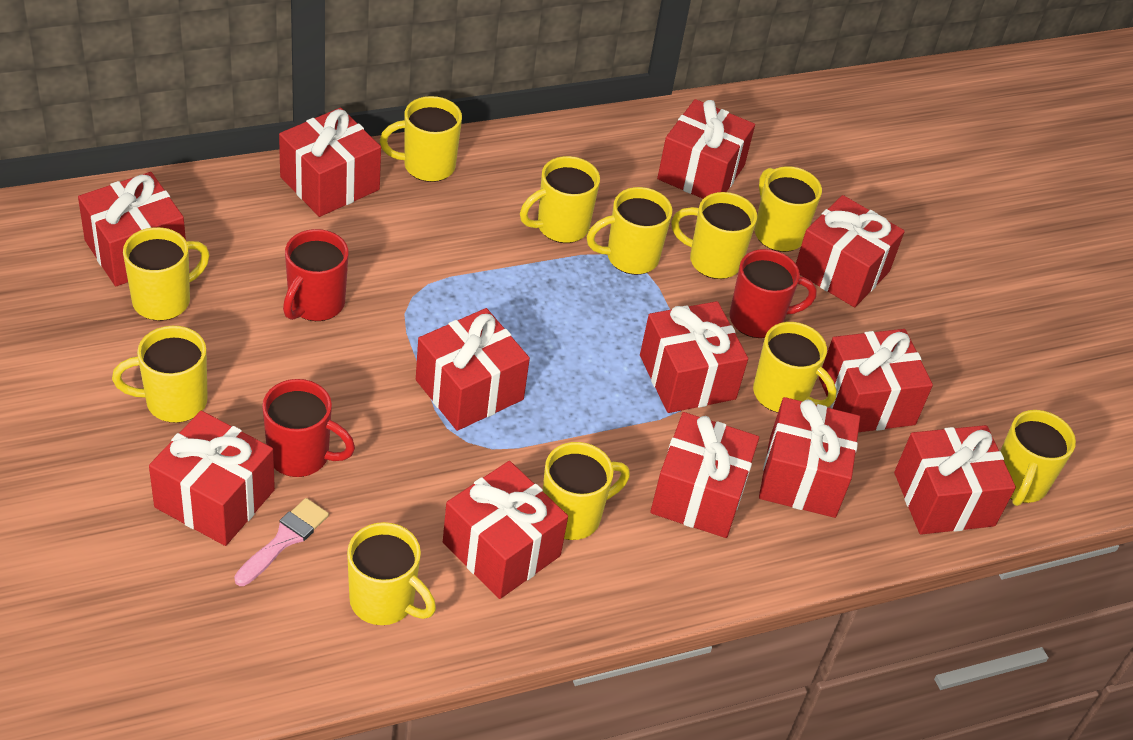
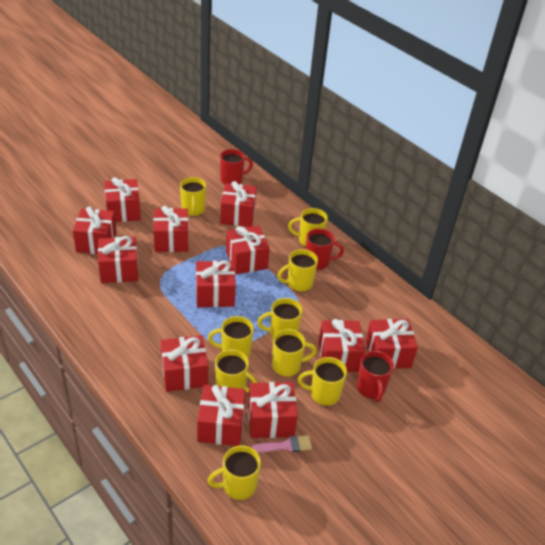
yellow mug: [112,326,208,423] [123,227,209,321] [347,522,436,625] [380,96,462,182] [520,156,600,243] [543,442,630,540] [587,187,672,275] [671,192,757,279] [753,322,836,413] [755,166,822,252] [1000,410,1076,506] = 11 -> [180,177,206,216] [207,445,261,500] [208,316,254,358] [215,349,257,392] [257,298,302,338] [272,329,317,377] [277,249,318,292] [288,208,328,247] [298,357,347,406] = 9

